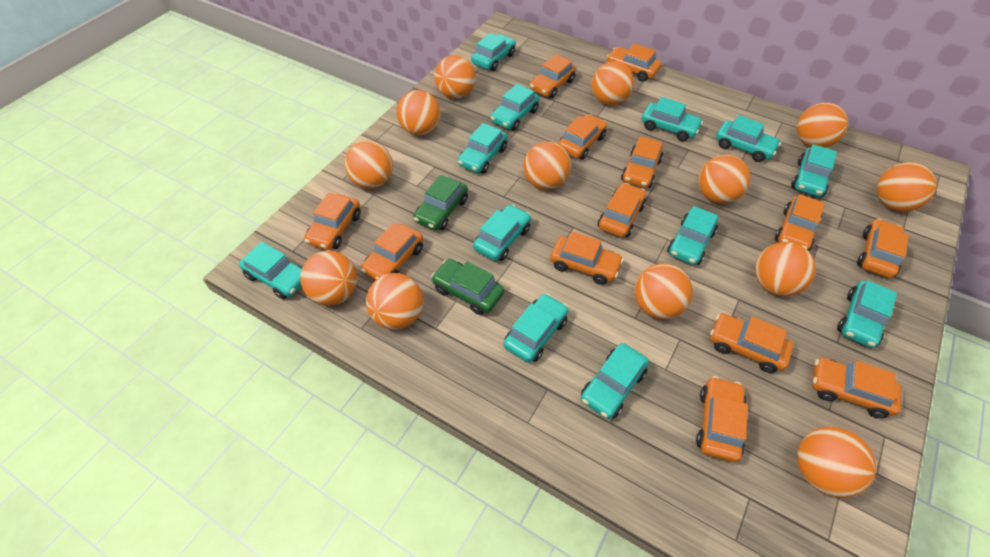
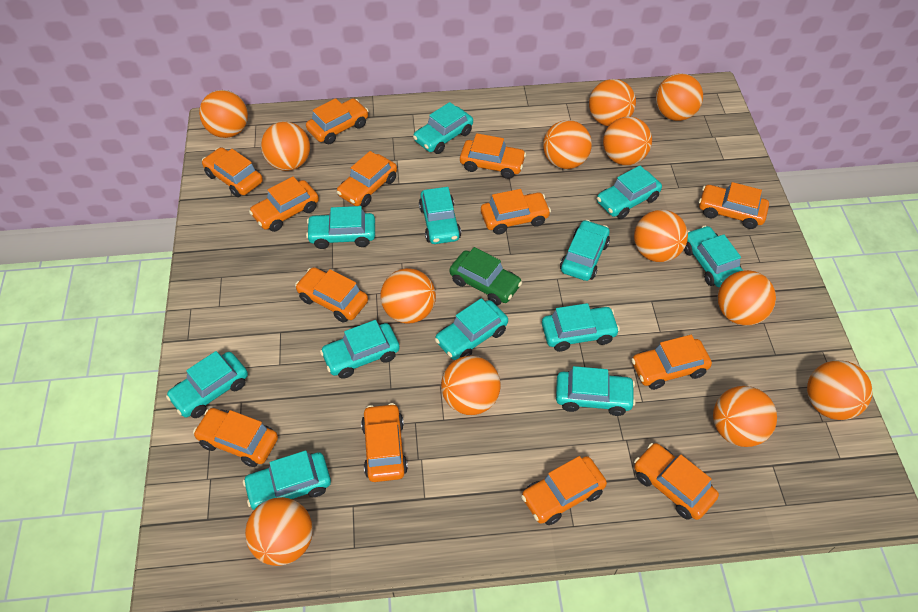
green car: [413,175,468,230] [431,259,504,315] = 2 -> [449,247,522,305] = 1

